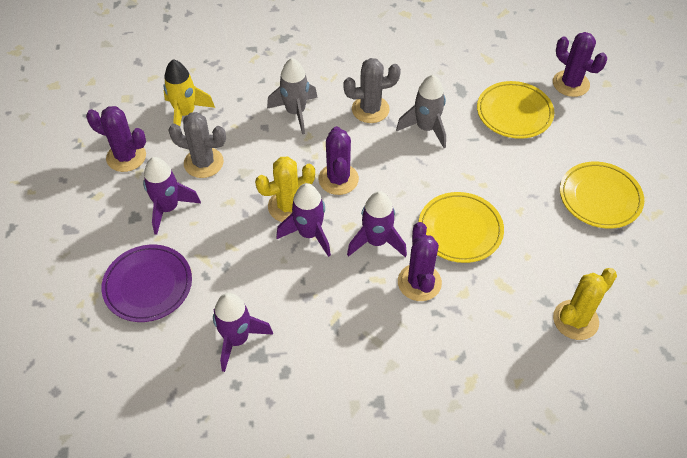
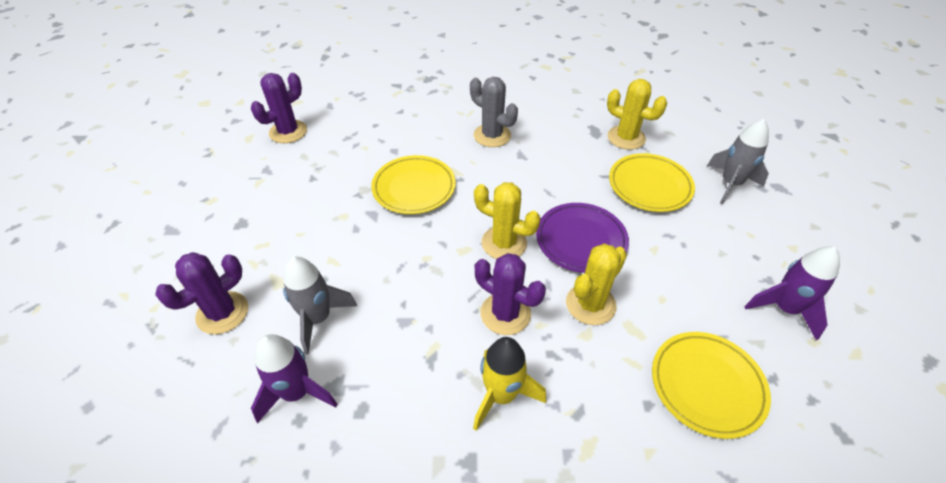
grey cactus: [168,112,226,178] [343,58,401,123] = 2 -> [470,77,518,147] = 1
purple cactus: [86,106,146,172] [318,126,359,195] [398,222,442,301] [553,32,607,97] = 4 -> [155,252,248,334] [251,73,307,143] [475,253,546,335] = 3
purple rocket: [143,157,201,235] [213,293,273,372] [276,183,331,257] [347,191,407,257] = 4 -> [251,334,337,423] [744,247,840,341] = 2
yellow cactus: [255,156,315,222] [553,268,617,340] = 2 -> [474,182,541,259] [566,243,627,325] [607,79,667,150] = 3

